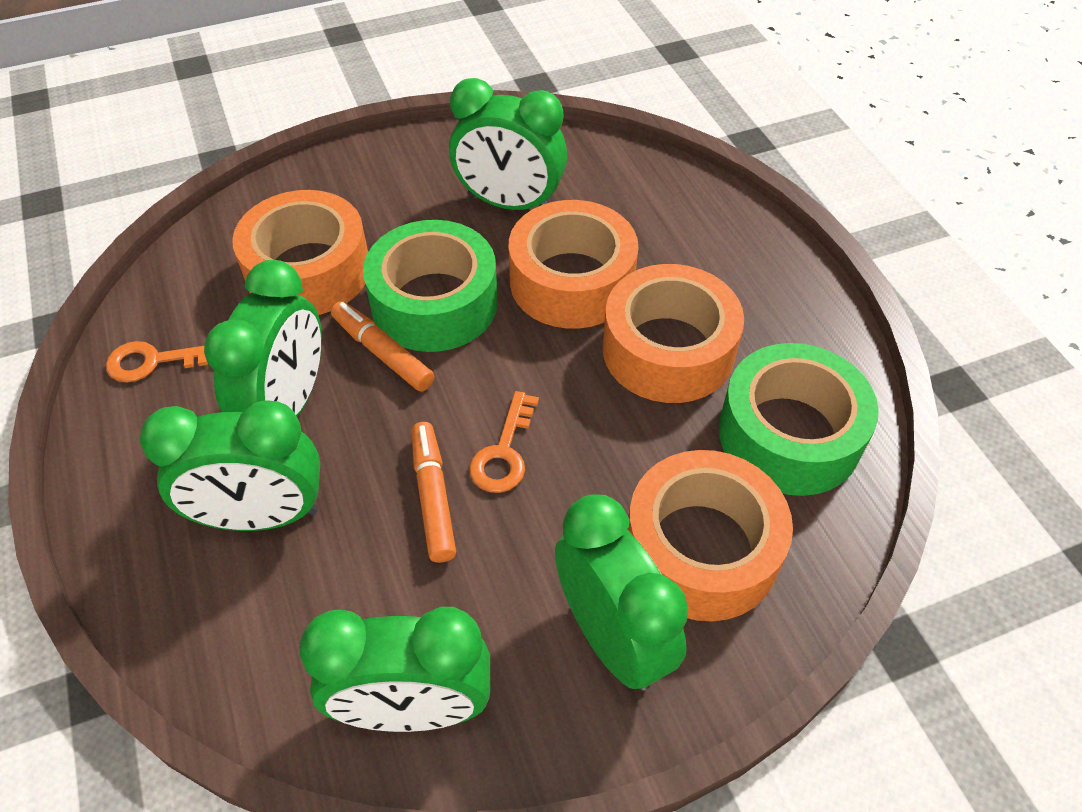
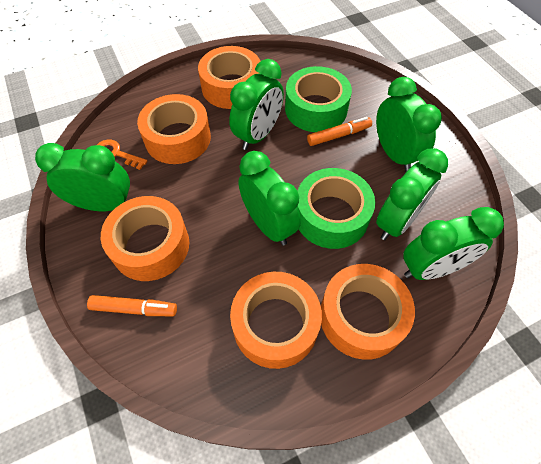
green clock: [140,400,320,531] [204,260,322,417] [299,607,490,732] [449,78,567,210] [555,494,688,691] = 5 -> [35,143,130,211] [229,59,284,150] [238,151,301,245] [376,77,442,172] [376,148,448,240] [403,207,504,280] = 6
orange key: [106,341,208,382] [469,391,539,493] = 2 -> [97,140,148,170] = 1
orange tape: [232,190,368,315] [509,200,638,329] [603,264,744,403] [627,450,793,621] = 4 -> [101,196,189,281] [137,94,211,164] [198,46,260,109] [230,272,322,369] [321,264,415,360] = 5

